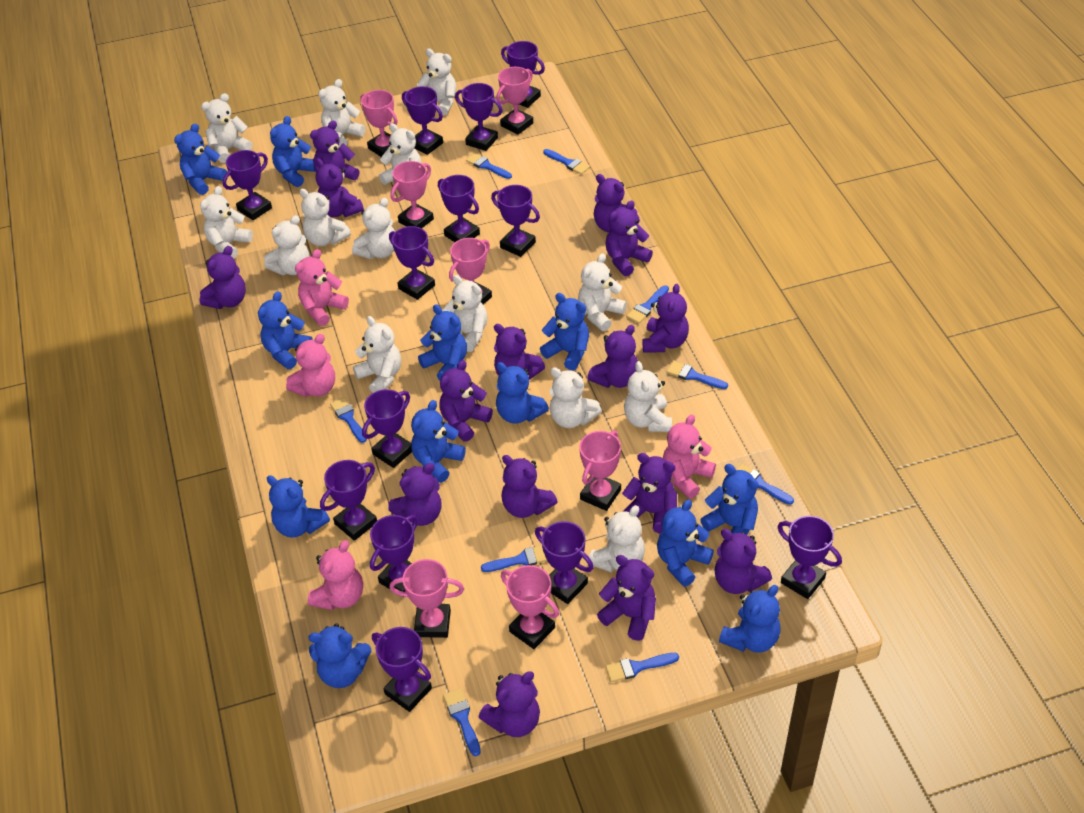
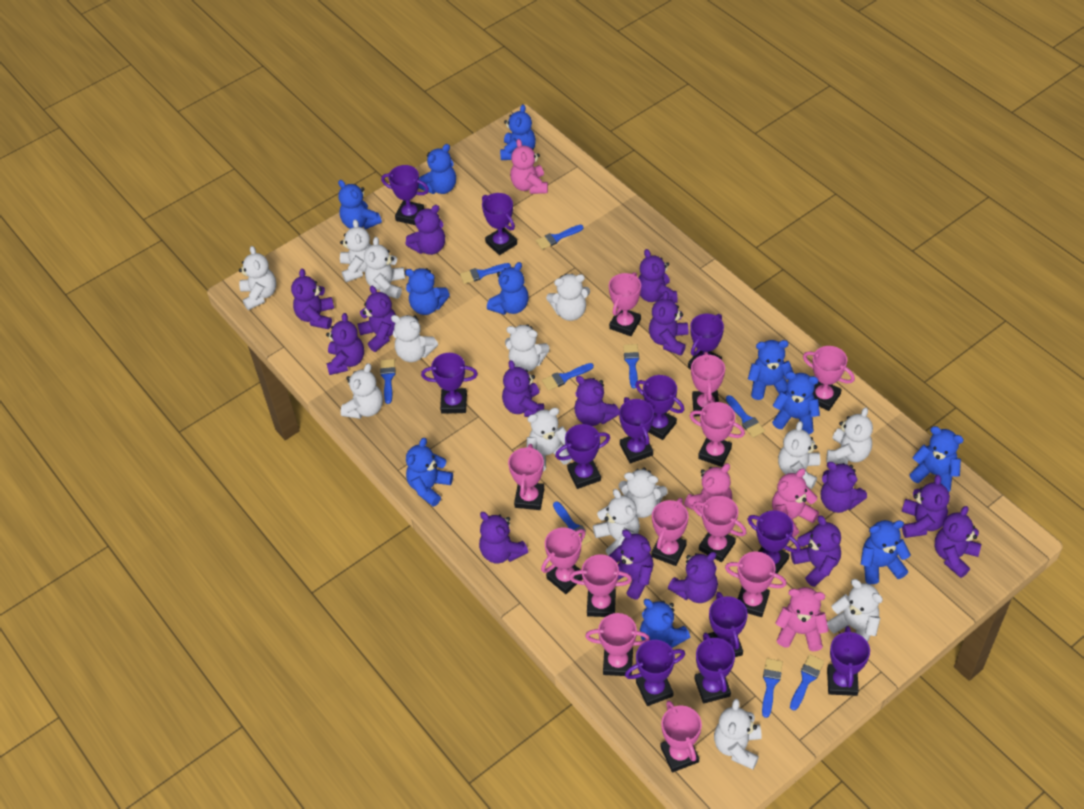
blue teddy bear: [174,123,227,195] [258,291,313,369] [267,475,330,538] [270,116,316,187] [308,623,371,688] [411,400,466,483] [418,304,467,380] [496,362,549,424] [540,293,589,370] [657,500,714,587] [700,464,759,535] [719,585,781,653] = 12 -> [338,180,382,229] [405,268,450,315] [406,438,453,507] [418,144,456,194] [487,262,529,315] [500,104,536,160] [640,599,690,648] [748,340,793,400] [772,372,820,434] [861,520,911,584] [910,426,964,492] = 11
pink trophy: [360,90,398,157] [389,559,464,638] [390,161,434,228] [449,238,492,305] [496,67,533,135] [501,565,559,649] [579,430,621,511] = 7 -> [508,444,544,510] [541,527,586,594] [569,554,632,617] [585,613,650,676] [609,272,641,336] [651,498,689,566] [661,700,702,772] [690,402,745,467] [691,352,725,416] [692,496,746,562] [725,552,787,617] [803,346,855,411] = 12
purple trophy: [223,150,272,220] [320,460,377,541] [362,389,412,468] [370,515,418,597] [372,627,432,712] [389,226,435,300] [402,86,443,155] [438,175,480,242] [455,83,503,151] [491,185,540,257] [501,41,545,108] [535,521,594,604] [778,516,842,599] = 13 -> [381,165,429,225] [421,353,478,414] [482,193,517,255] [555,424,610,489] [619,397,654,464] [625,640,685,706] [635,375,685,440] [688,314,724,369] [694,633,735,704] [708,592,748,657] [748,510,801,573] [827,626,870,696] = 12

